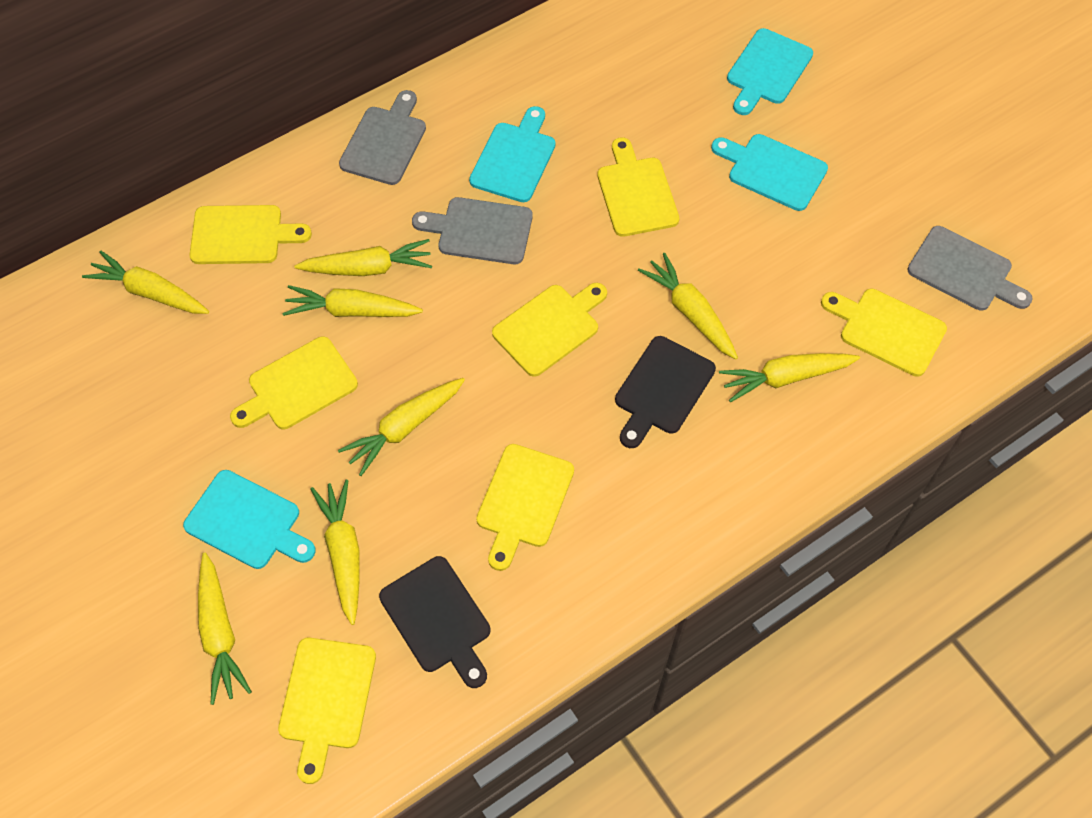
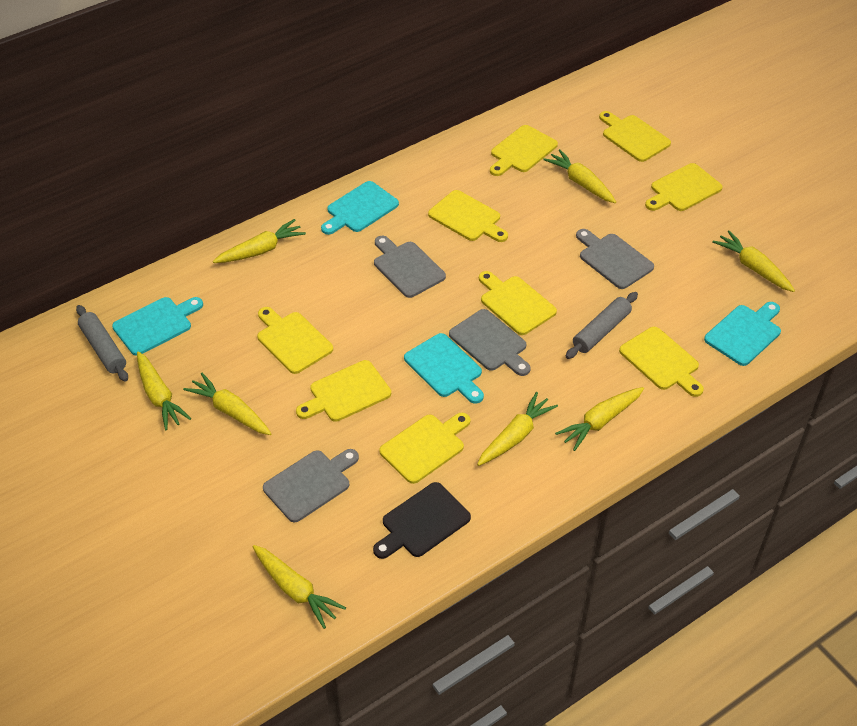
black cutting board: [379,556,490,688] [615,336,716,448] = 2 -> [373,482,471,559] = 1
grey cutting board: [339,90,426,185] [412,197,533,264] [907,226,1033,311] = 3 -> [263,449,359,522] [374,236,446,298] [449,309,531,376] [576,229,654,289] = 4
grey rolling pin: none = 0 -> [76,305,128,382] [566,292,638,359] = 2
yellow cutting board: [189,205,312,264] [230,336,358,429] [278,638,376,784] [476,444,574,571] [492,283,607,377] [597,137,679,237] [821,289,947,377] = 7 -> [257,307,333,374] [296,360,391,422] [379,413,470,484] [428,190,508,242] [479,271,557,335] [490,125,558,176] [599,111,671,162] [619,327,704,397] [645,163,723,211] = 9

